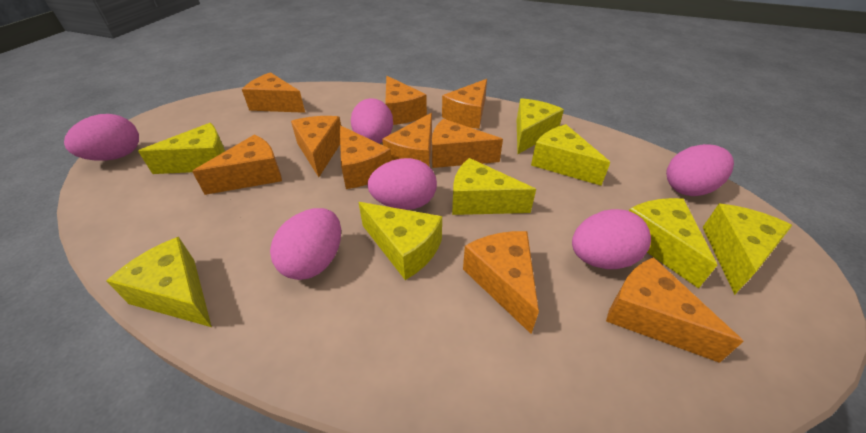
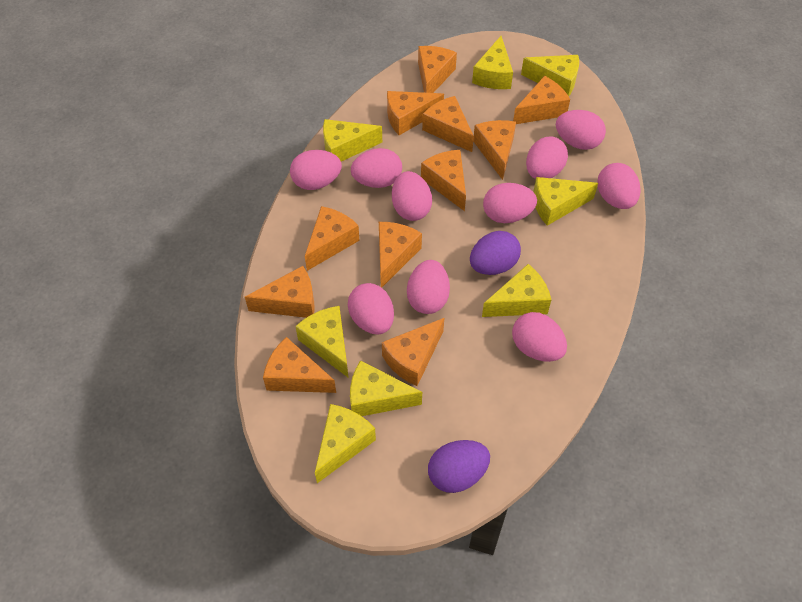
orange cheese: [192,134,282,195] [242,72,305,113] [291,116,341,177] [340,125,392,189] [382,113,432,167] [385,76,427,125] [432,119,503,168] [442,79,487,129] [463,231,539,334] [606,257,744,363] = 10 -> [245,266,315,318] [263,337,336,393] [305,206,360,271] [379,222,422,287] [382,318,444,386] [387,91,444,135] [418,46,457,93] [421,150,466,211] [422,96,474,152] [473,120,516,180] [513,76,570,124] = 11
pink egg: [64,114,139,161] [270,208,341,280] [351,98,393,143] [367,158,437,210] [572,209,651,269] [666,144,734,196] = 6 -> [290,150,342,190] [348,283,394,335] [351,148,402,188] [392,171,432,221] [407,260,450,314] [483,183,537,223] [512,312,567,362] [526,137,568,179] [556,110,606,150] [597,163,641,209] = 10
purple egg: none = 0 -> [428,440,490,493] [470,231,521,275] = 2

